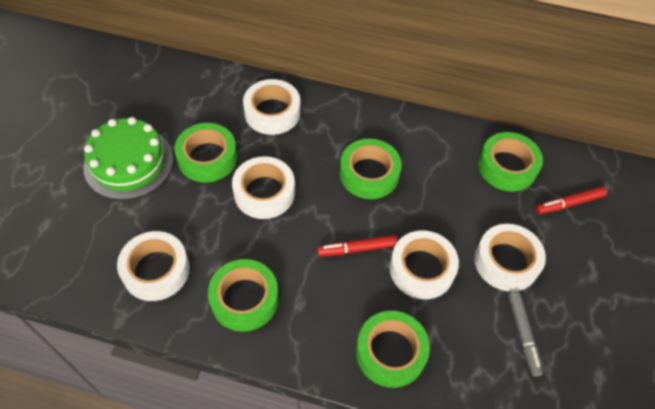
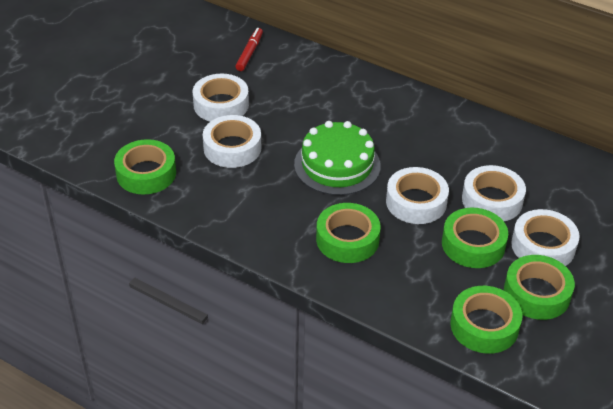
grey marker: [508,291,543,377] = 1 -> none = 0
red marker: [317,235,398,256] [535,186,607,214] = 2 -> [235,28,263,71] = 1

